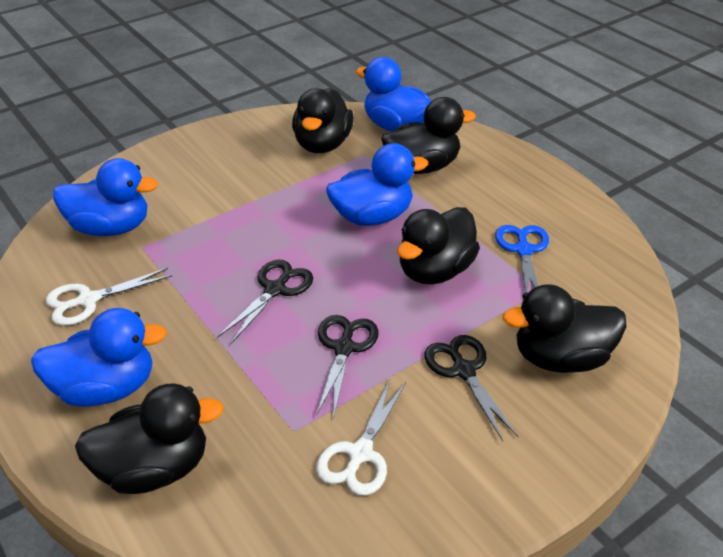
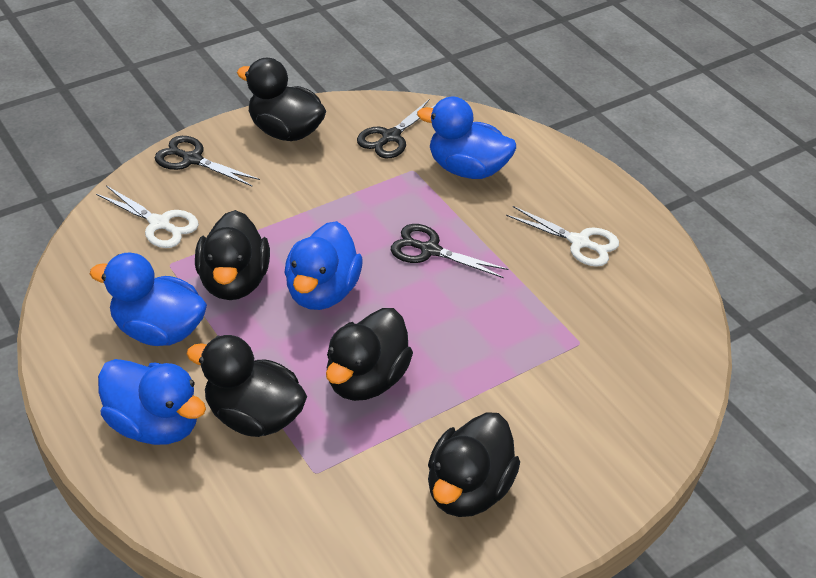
blue scissors: [495,225,549,293] = 1 -> none = 0

